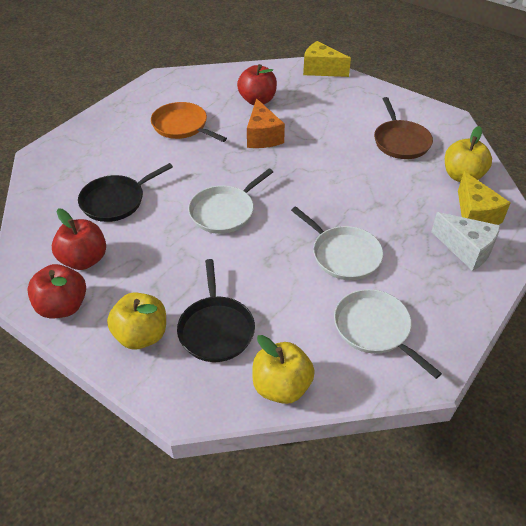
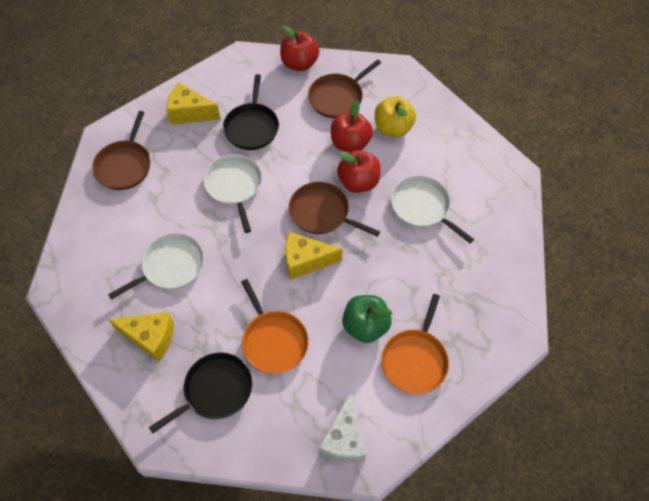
brown pan: [374,97,433,159] = 1 -> [92,111,151,190] [289,182,380,236] [308,59,381,118] = 3
green apple: none = 0 -> [342,295,393,343] = 1
orange cheese: [247,99,285,148] = 1 -> none = 0
orange pan: [151,102,227,142] = 1 -> [241,279,309,374] [381,294,449,394] = 2
yellow apple: [107,292,166,349] [252,335,315,404] [445,126,492,182] = 3 -> [375,96,416,137] = 1
yellow cheese: [303,41,351,77] [458,171,511,225] = 2 -> [108,312,174,362] [166,83,221,125] [285,232,343,280] = 3

